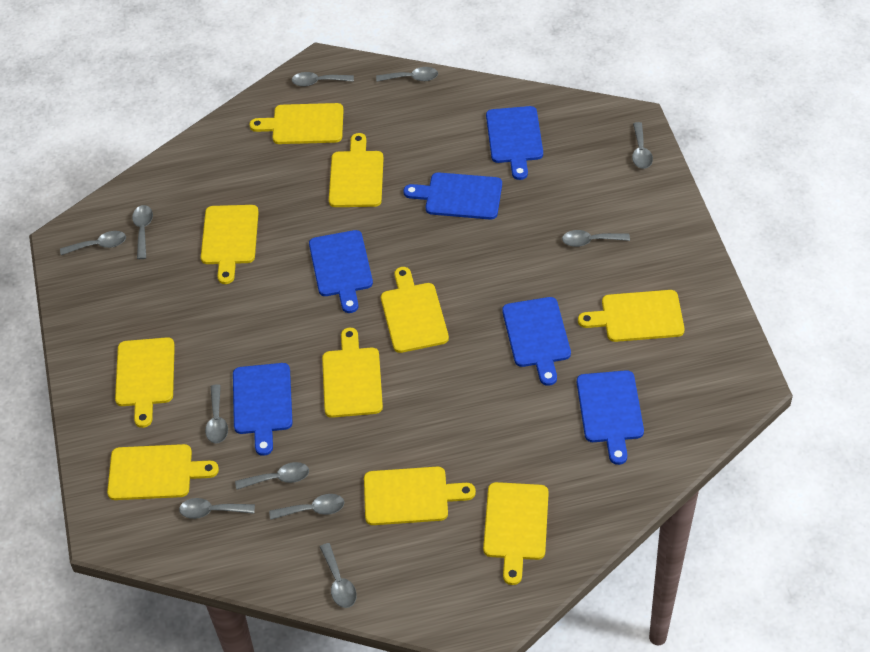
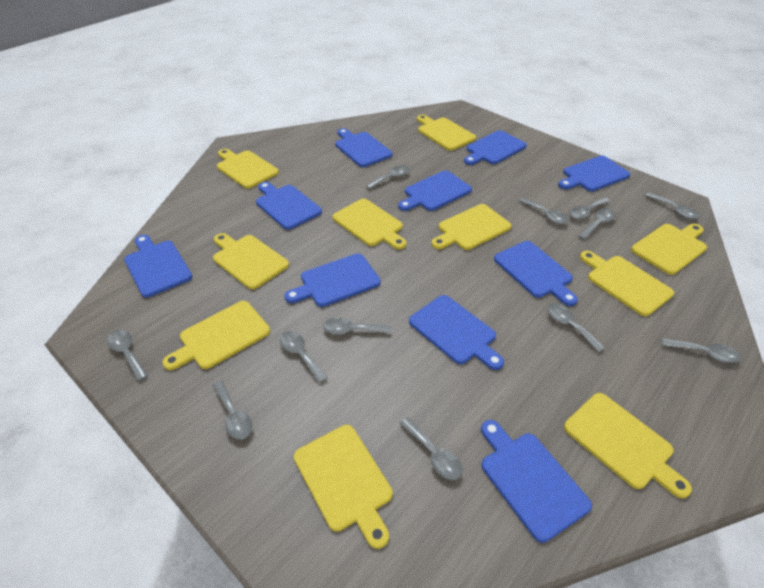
blue cutting board: [233,363,293,456] [309,230,373,313] [403,172,502,219] [486,106,543,180] [502,297,571,386] [577,370,644,465] = 6 -> [124,235,192,298] [256,182,322,230] [284,253,381,307] [335,128,393,167] [398,170,472,211] [409,295,504,370] [464,130,527,165] [481,420,592,543] [494,241,578,306] [558,156,630,192] = 10
grey spoon: [60,231,126,255] [132,205,153,259] [179,498,255,519] [205,384,228,443] [235,462,309,490] [269,494,344,520] [292,72,354,87] [320,543,357,608] [376,67,438,82] [562,230,630,247] [632,122,653,169] = 11 -> [107,330,148,381] [212,380,252,440] [280,331,328,383] [323,317,392,334] [365,165,410,189] [399,417,463,480] [519,198,568,224] [547,303,605,352] [570,197,610,219] [578,208,616,240] [645,192,699,219] [662,338,741,363] = 12

